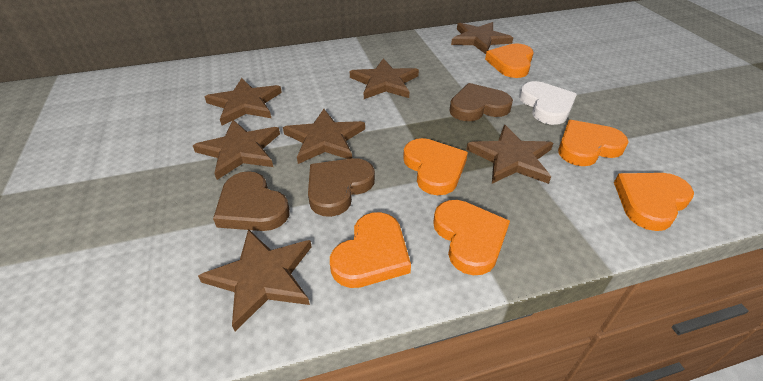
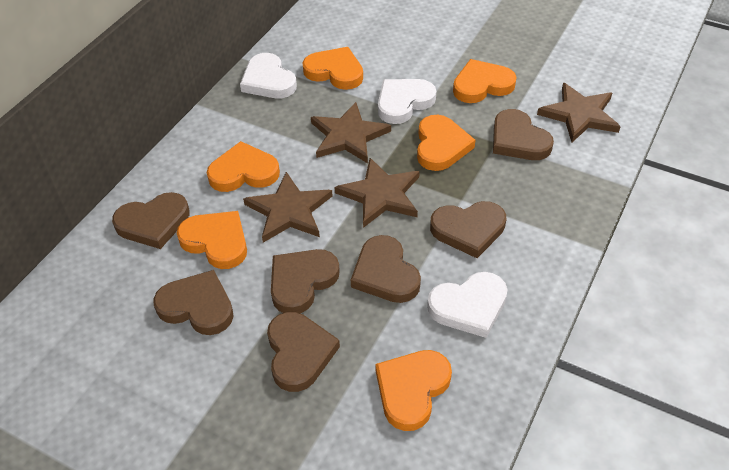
brown heart: [213,171,290,231] [308,158,375,217] [449,83,513,121] = 3 -> [112,192,189,249] [153,270,234,335] [267,312,340,392] [271,249,340,313] [351,235,421,303] [430,201,506,258] [493,109,554,160] = 7
brown star: [193,120,280,180] [198,229,312,331] [205,78,282,125] [283,109,365,164] [350,58,419,99] [451,22,513,54] [466,125,553,184] = 7 -> [243,172,333,243] [311,102,391,163] [335,158,420,228] [537,83,621,142] = 4
white heart: [519,81,577,125] = 1 -> [240,53,297,98] [378,79,436,124] [427,272,508,338] = 3

